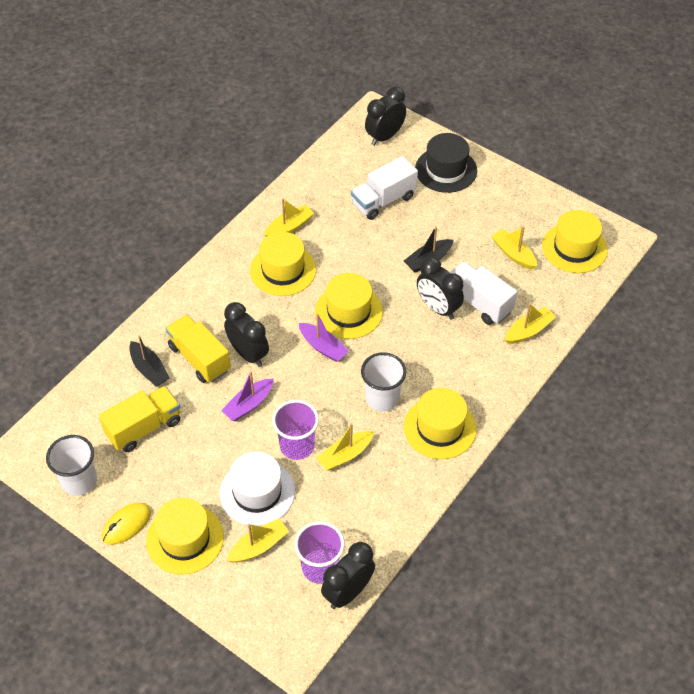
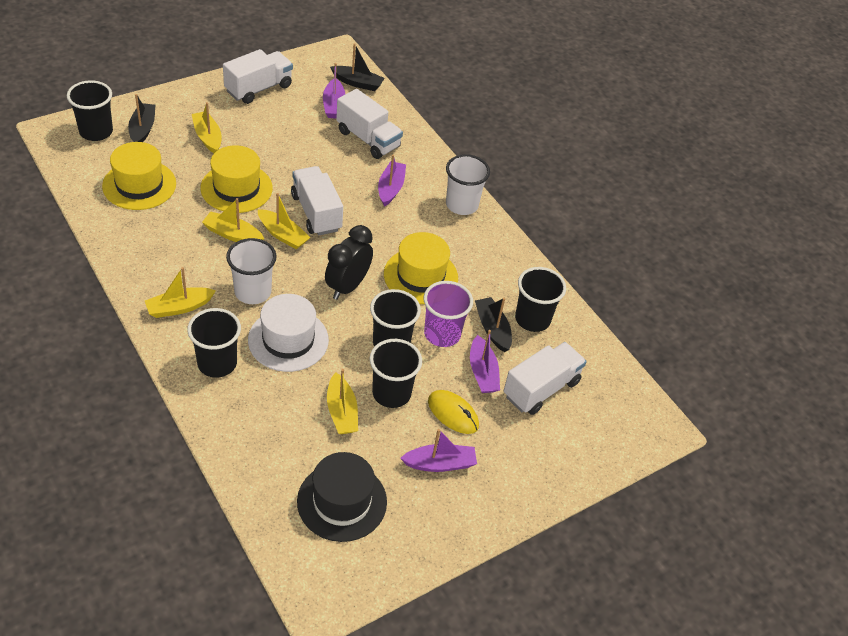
black boat: [129,335,170,387] [404,226,454,272] = 2 -> [128,94,155,142] [330,43,385,91] [475,297,512,352] = 3
black clock: [224,302,269,367] [321,542,375,609] [365,86,406,146] [417,257,464,320] = 4 -> [325,225,373,300] = 1
black cup: none = 0 -> [67,80,113,141] [187,308,241,378] [369,339,422,408] [370,289,421,347] [515,267,566,332] = 5
purple boat: [221,371,274,421] [299,313,349,362] = 2 -> [323,63,345,119] [378,155,406,207] [400,429,477,472] [470,330,500,393] = 4
purple cup: [272,400,319,460] [294,521,345,584] = 2 -> [424,281,473,347] = 1
white truck: [351,156,418,220] [450,261,517,325] = 2 -> [223,49,293,104] [291,166,343,235] [336,89,403,159] [504,342,587,415] = 4
yellow hat: [146,498,224,575] [250,232,316,296] [315,273,383,339] [404,388,477,459] [542,210,608,273] = 5 -> [102,142,176,210] [200,145,273,213] [384,232,458,304] = 3
yellow truck: [99,386,180,452] [166,315,231,383] = 2 -> none = 0

